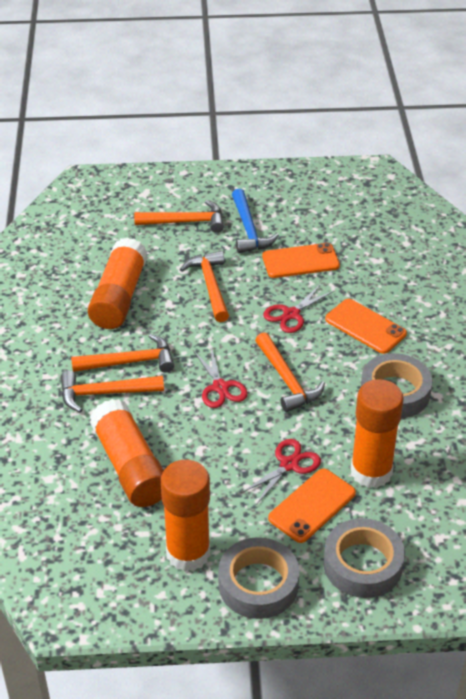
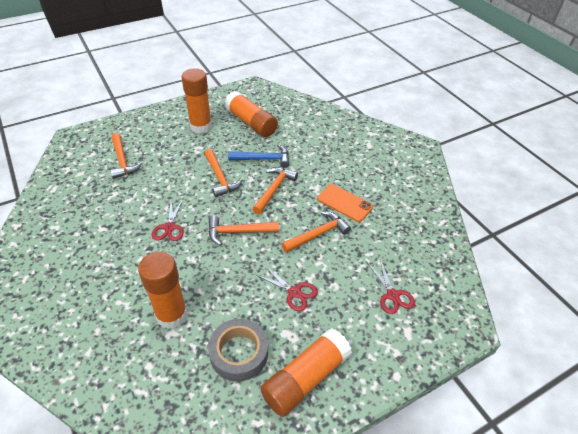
grey tape: [218,537,299,619] [323,518,405,598] [361,353,432,418] = 3 -> [208,319,268,382] = 1
orange phone: [262,243,340,278] [268,468,356,543] [325,299,407,354] = 3 -> [317,184,373,222] = 1

